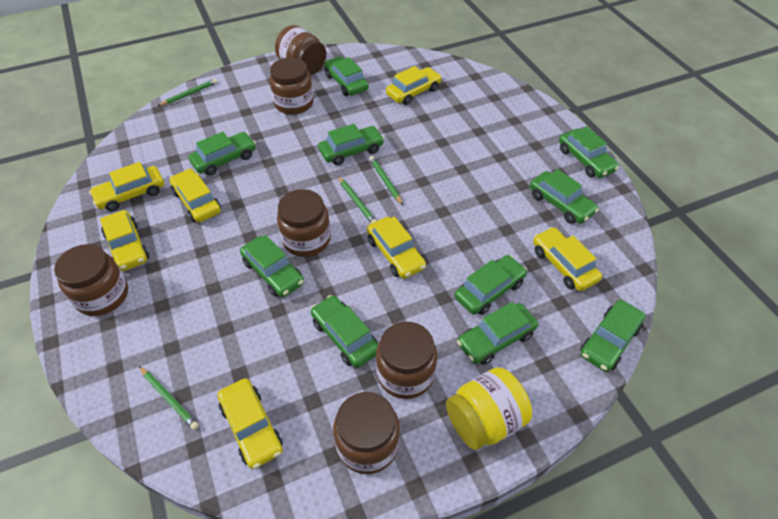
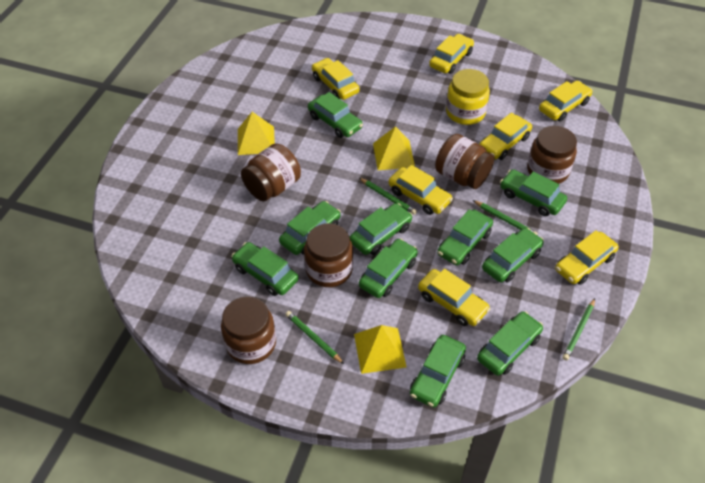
brown jar: [54,244,128,316] [269,57,314,115] [275,25,326,75] [277,189,331,257] [333,392,400,474] [376,322,437,399] = 6 -> [221,296,276,364] [241,143,301,201] [304,223,353,287] [435,134,494,189] [527,126,577,184] = 5
yellow pyramid: none = 0 -> [238,112,275,155] [354,325,406,374] [373,126,415,170] = 3

